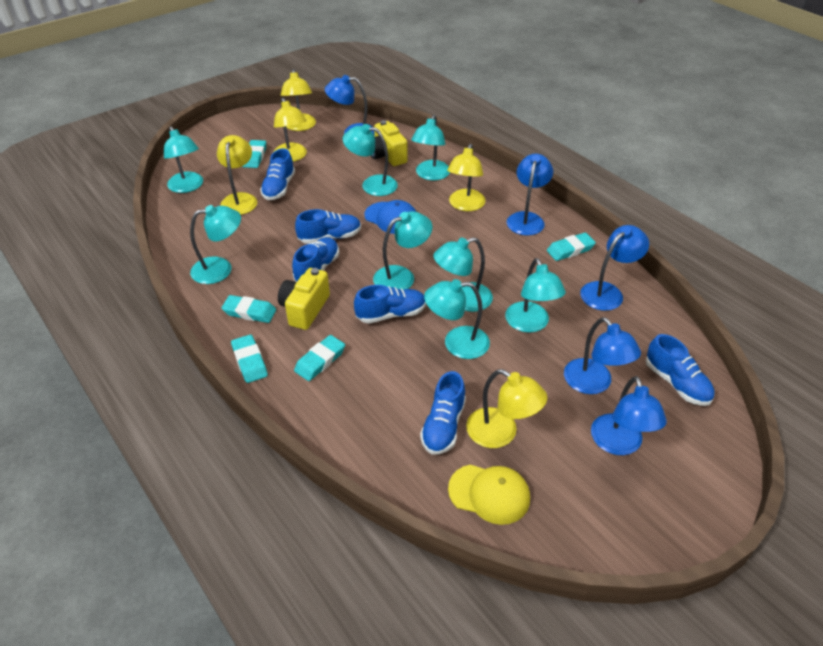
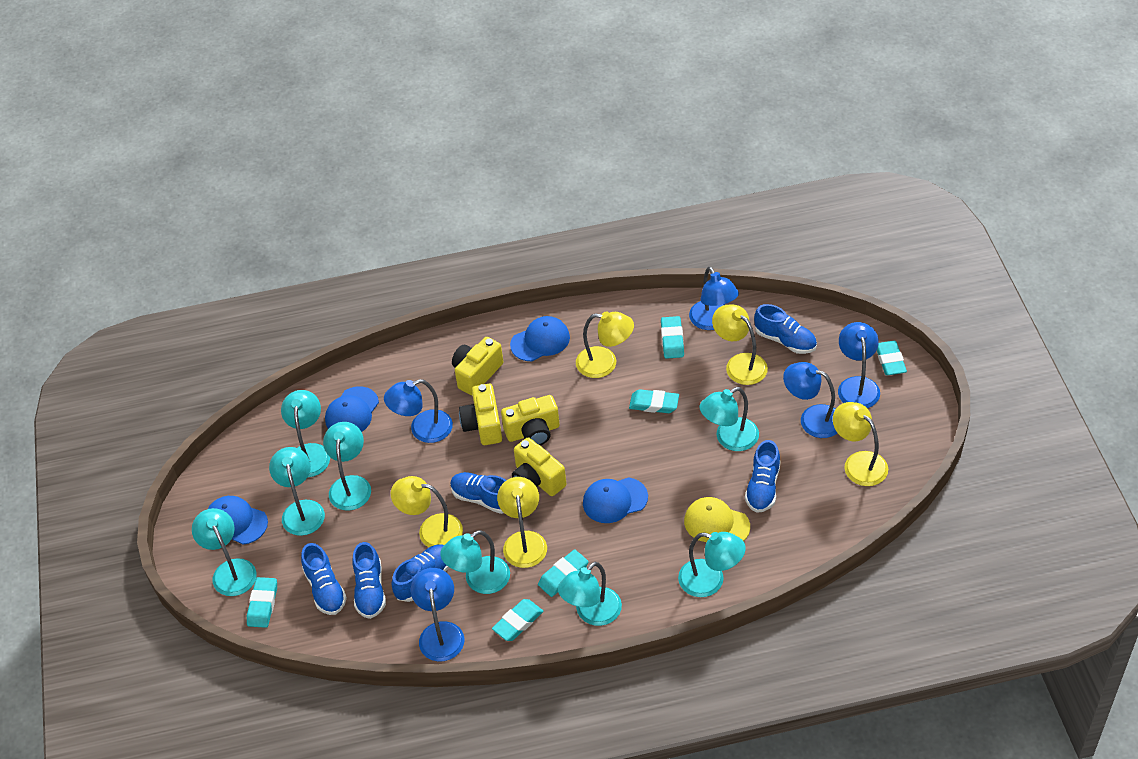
blue cap: [365,200,416,234] = 1 -> [208,496,268,544] [325,386,379,432] [510,316,570,361] [583,477,648,523] = 4
turquoise eraser: [221,295,276,323] [231,335,268,383] [242,140,266,168] [294,335,345,381] [547,233,596,261] = 5 -> [247,577,277,628] [492,599,543,641] [538,549,588,597] [629,389,679,413] [661,316,684,359] [877,341,907,375] = 6
yellow camera: [278,268,330,330] [371,120,407,166] = 2 -> [452,337,503,395] [459,384,502,445] [501,395,559,445] [512,437,566,496] = 4

